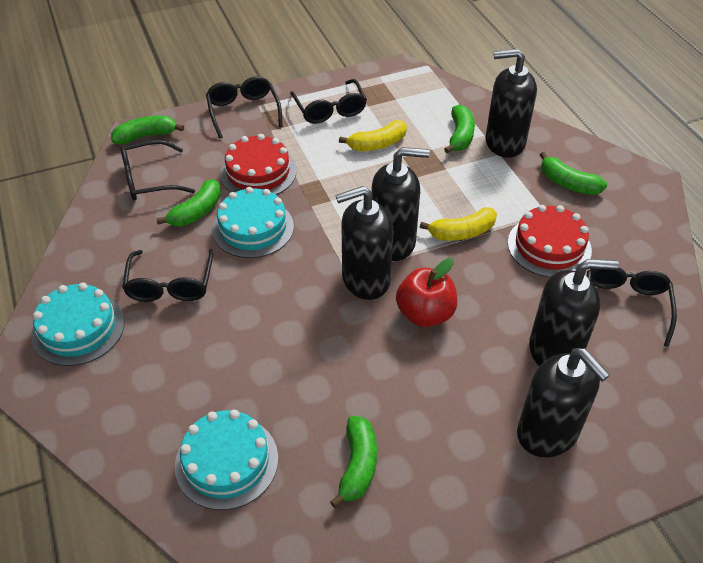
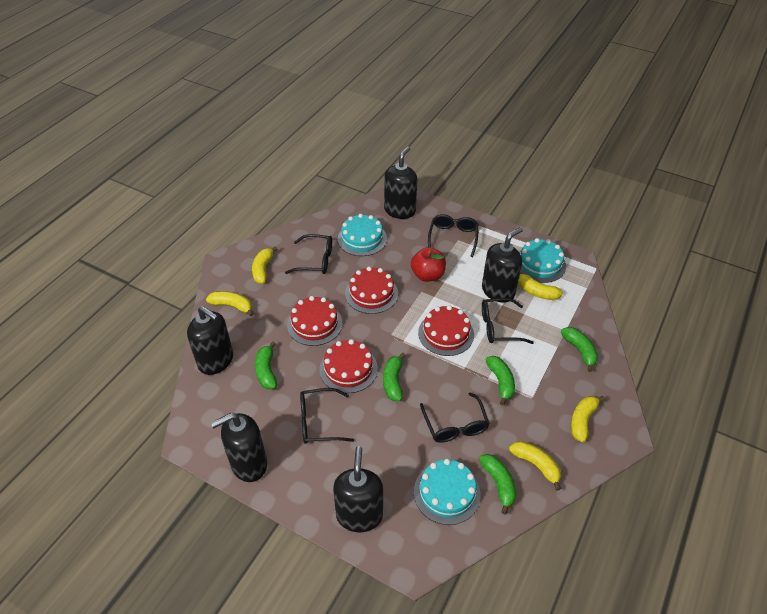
red cake: [220,134,297,195] [508,205,592,277] = 2 -> [287,296,342,346] [319,339,378,393] [345,267,398,314] [418,305,474,356] = 4
yellow banana: [339,120,407,151] [420,207,497,241] = 2 -> [206,291,254,316] [252,246,277,284] [509,441,561,491] [518,272,563,300] [571,396,605,442] = 5

